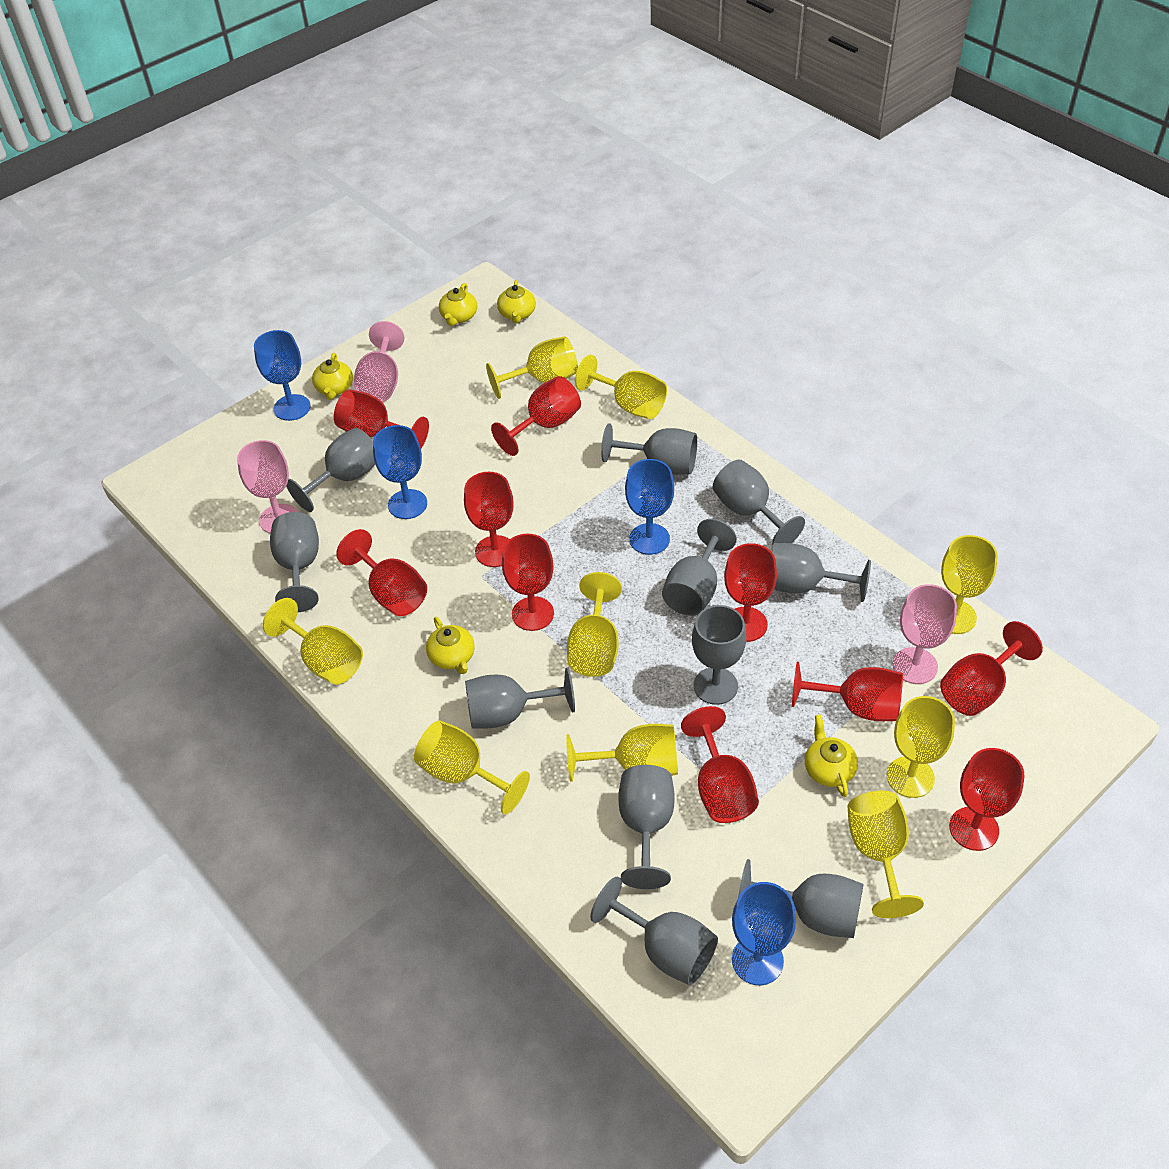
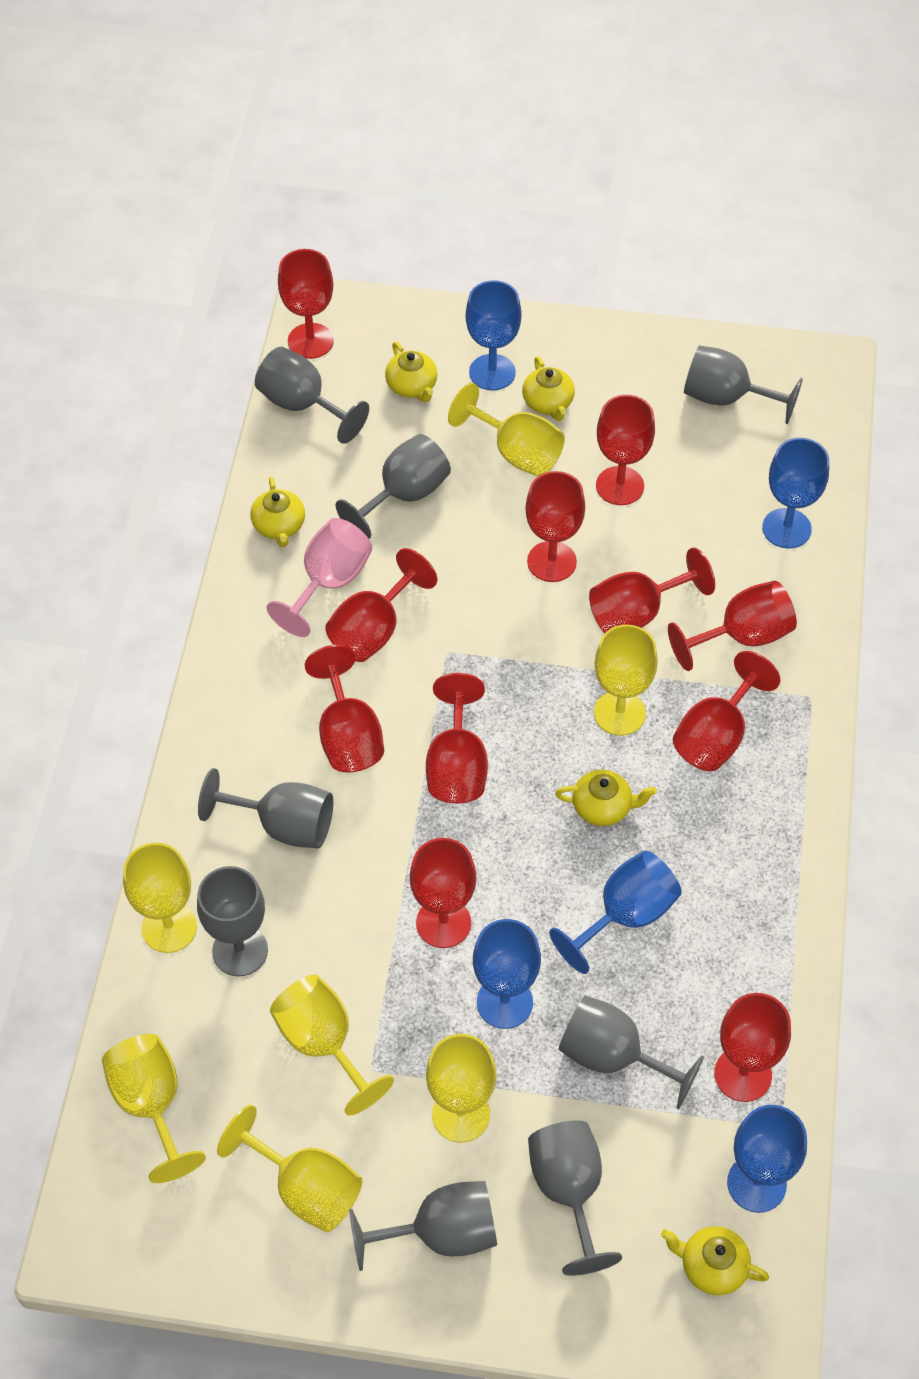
blue goblet: [254,330,311,421] [373,425,427,519] [625,459,674,555] [732,882,796,985] = 4 -> [466,280,522,391] [473,919,541,1029] [549,851,682,974] [727,1105,807,1213] [762,438,829,549] = 5
grey goblet: [270,512,319,612] [286,428,375,512] [465,667,575,728] [590,877,718,985] [601,424,697,475] [618,765,675,889] [662,519,737,616] [692,605,746,705] [713,460,805,545] [738,859,864,938] [772,543,871,602] = 11 -> [197,866,268,976] [198,768,333,848] [255,347,369,444] [336,434,451,539] [349,1181,497,1271] [528,1120,622,1276] [559,995,704,1109] [684,345,803,424] = 8
pink goblet: [237,440,298,534] [354,321,405,402] [893,584,957,684] = 3 -> [267,518,372,637] = 1
red goblet: [334,390,429,448] [336,529,427,616] [464,472,514,567] [491,376,581,456] [502,534,554,631] [681,706,759,823] [724,543,777,642] [792,662,903,721] [940,621,1043,716] [949,748,1024,851] = 10 -> [278,249,334,359] [305,645,384,772] [325,548,437,662] [410,838,476,948] [426,673,488,803] [525,471,585,582] [589,548,715,633] [596,395,655,505] [668,581,797,671] [673,651,780,771] [714,993,791,1102] = 11
yellow goblet: [263,598,363,684] [414,720,530,814] [486,336,578,399] [566,724,678,782] [567,572,622,677] [575,355,667,419] [847,791,924,918] [887,696,955,798] [941,535,998,634] = 9 -> [102,1034,206,1183] [123,843,197,953] [217,1105,363,1232] [270,975,394,1116] [426,1034,496,1143] [448,383,565,476] [594,625,658,736] = 7

